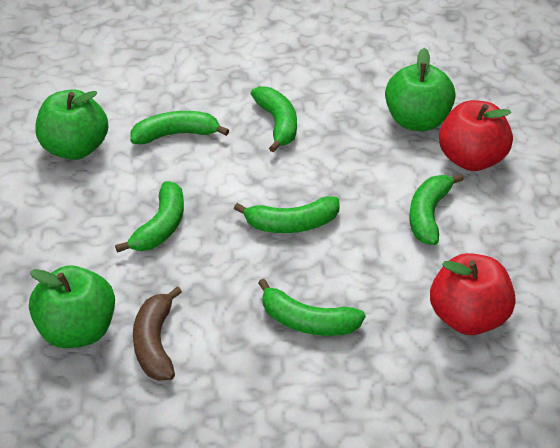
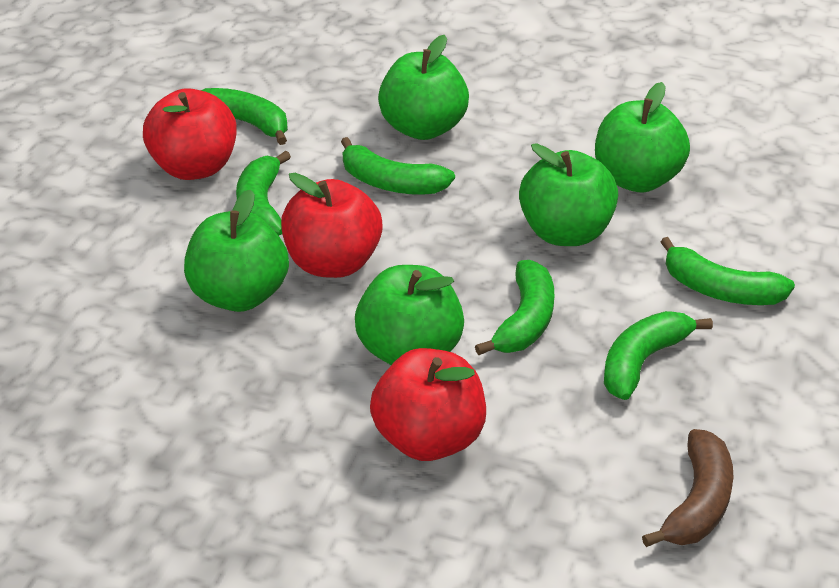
green apple: [29,266,115,348] [36,89,108,160] [385,48,456,131] = 3 -> [184,189,289,312] [355,265,464,365] [378,35,469,140] [519,143,618,246] [595,82,690,193] = 5
red apple: [430,253,516,335] [439,100,513,171] = 2 -> [143,88,237,180] [281,173,383,278] [370,348,486,461] = 3

